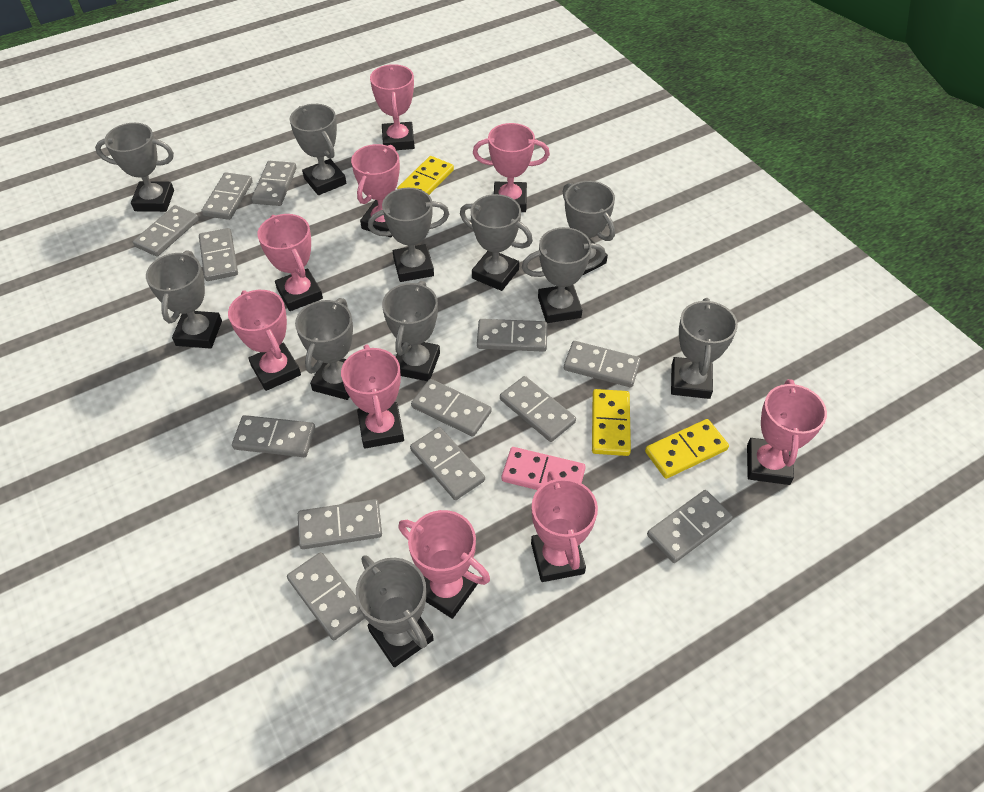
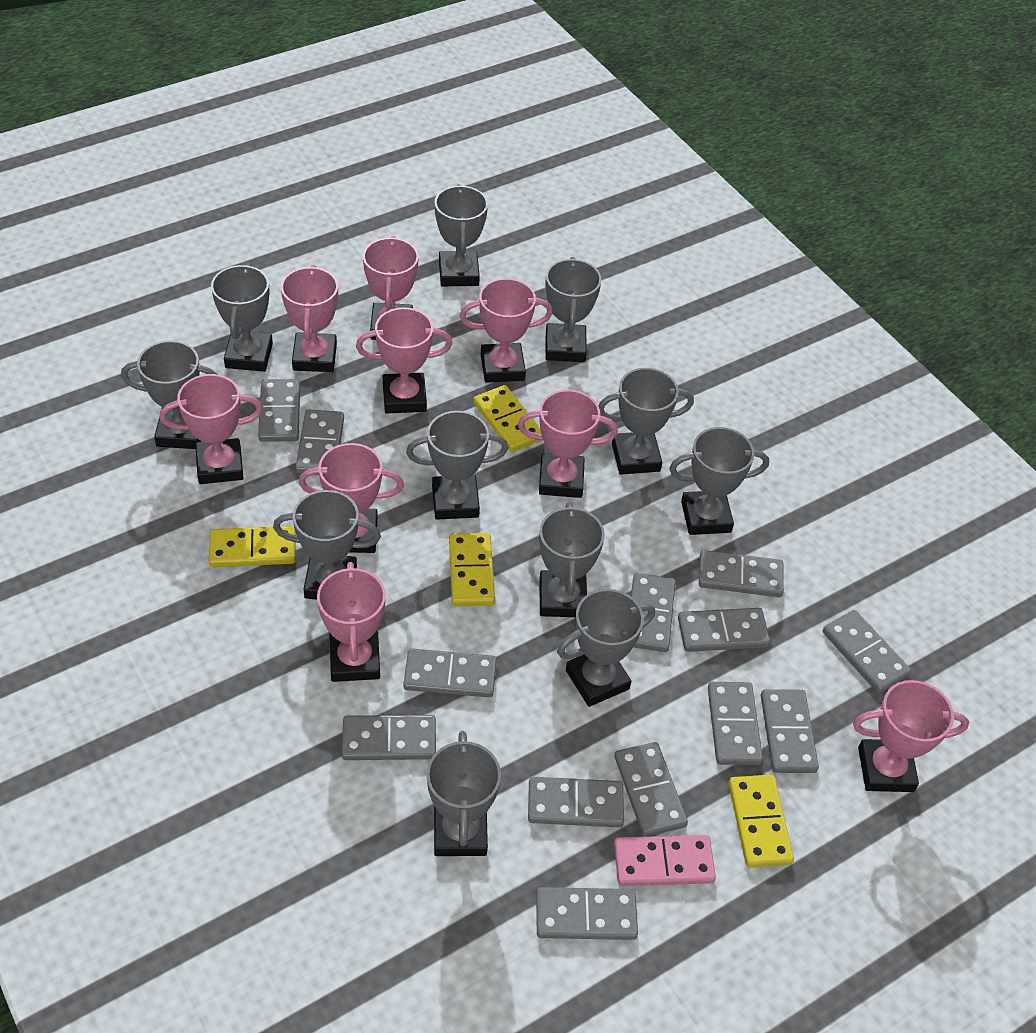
yellow domino: [397,156,454,195] [592,389,631,456] [645,419,729,479] = 3 -> [209,526,296,567] [449,533,495,606] [473,385,542,452] [729,775,794,868] = 4

